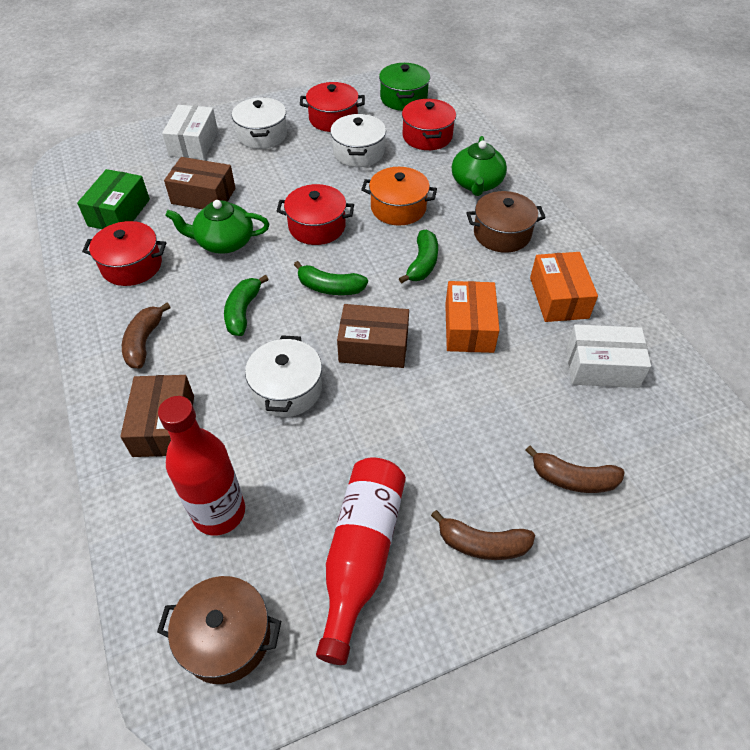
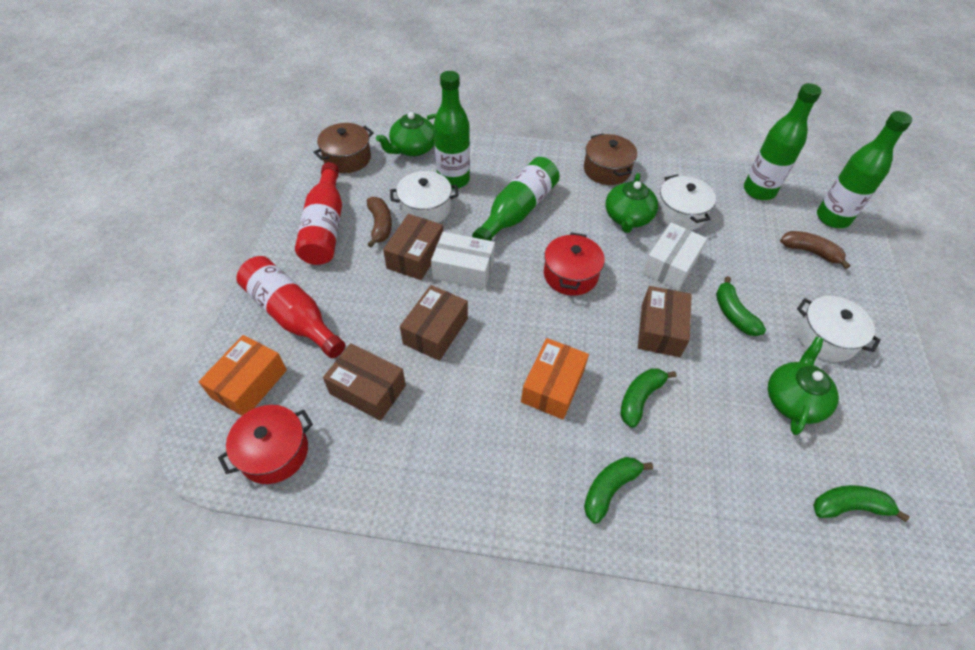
brown banana: [122,303,171,368] [431,510,535,560] [525,446,625,493] = 3 -> [367,197,392,248] [780,231,850,269] = 2
brown box: [120,375,194,457] [164,157,235,209] [337,304,409,368] = 3 -> [323,343,406,421] [383,214,443,280] [400,285,468,361] [638,286,692,357] = 4
green banana: [224,275,269,336] [294,261,368,295] [399,230,438,284] = 3 -> [584,457,653,524] [620,368,676,428] [716,276,766,336] [813,485,910,522] = 4
green bottle: none = 0 -> [434,71,470,189] [472,157,560,241] [744,83,822,200] [817,111,913,228] = 4
green box: [77,169,150,229] = 1 -> none = 0
green pot: [379,63,430,111] = 1 -> none = 0
green teapot: [165,200,269,254] [452,136,507,196] = 2 -> [376,112,436,156] [605,173,658,233] [768,337,839,435] = 3
orange pot: [361,167,437,226] = 1 -> none = 0
red pot: [82,221,166,286] [276,184,354,245] [300,82,365,132] [402,99,456,150] = 4 -> [218,405,313,484] [544,232,605,296] = 2

